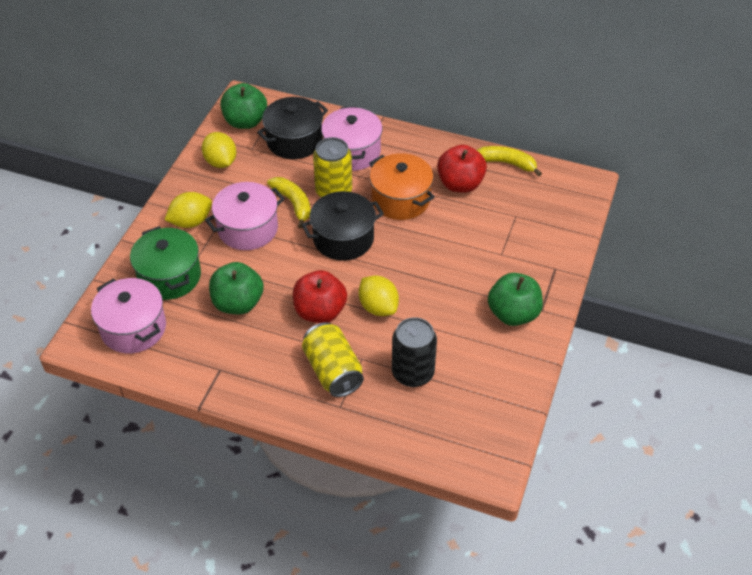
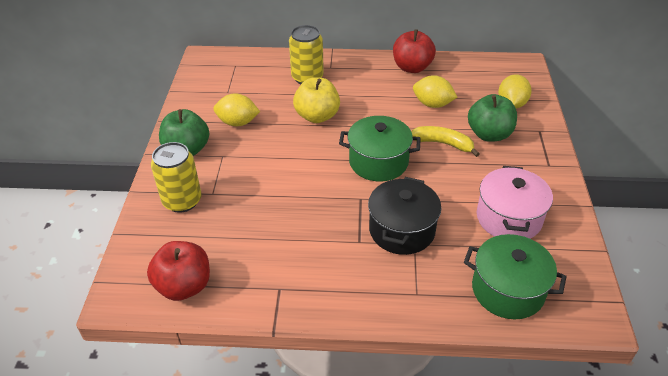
black can: [392,317,437,387] = 1 -> none = 0
black pot: [257,97,328,159] [301,191,384,261] = 2 -> [368,177,441,255] = 1
green apple: [209,262,264,314] [220,83,267,129] [488,273,543,326] = 3 -> [159,109,209,156] [468,94,517,142] = 2
green pot: [130,226,201,300] = 1 -> [339,116,421,182] [464,234,567,319] = 2
orange pot: [369,153,435,220] = 1 -> none = 0
pink pot: [91,278,166,354] [205,182,285,250] [321,106,383,171] = 3 -> [477,166,553,239] = 1
yellow apple: none = 0 -> [293,77,340,123] = 1
yellow banana: [267,177,311,228] [477,146,542,176] = 2 -> [411,126,480,157] = 1

